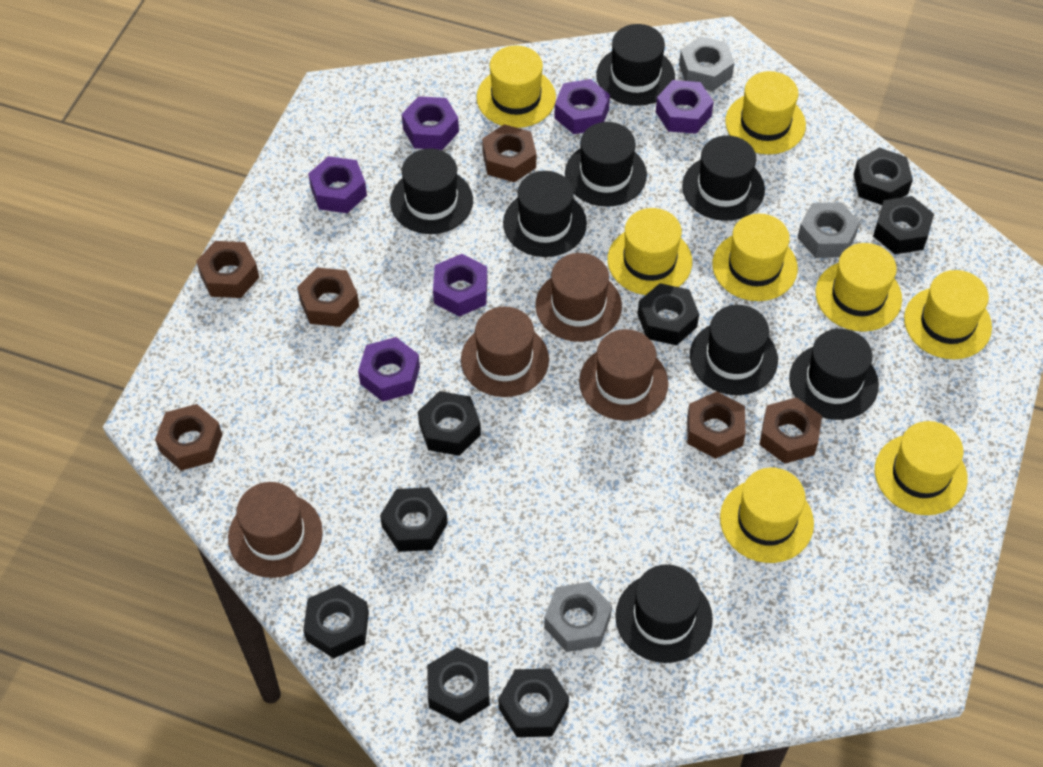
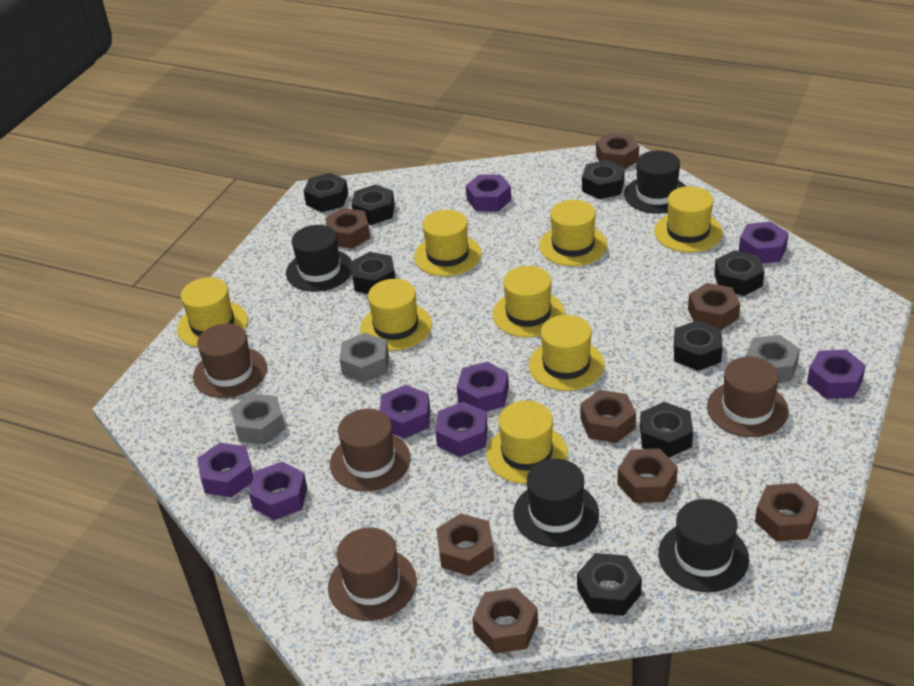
black hat: [390,149,473,234] [503,171,587,257] [565,122,647,207] [596,24,675,106] [615,564,713,663] [682,135,765,221] [690,305,778,395] [789,329,879,420] = 8 -> [286,225,352,292] [513,459,599,547] [624,151,686,214] [658,499,749,592] = 4
brown nut: [155,404,222,471] [196,241,259,298] [297,267,359,327] [482,124,536,182] [687,391,746,459] [759,397,822,464] = 6 -> [325,208,370,249] [436,513,494,576] [472,588,538,654] [580,390,636,443] [596,133,639,169] [617,448,678,503] [688,283,740,330] [755,483,819,542] = 8
purple nut: [308,156,367,213] [358,337,420,402] [402,96,459,150] [433,254,488,317] [554,79,610,134] [656,80,714,134] = 6 -> [197,443,253,497] [249,461,307,520] [380,385,430,439] [435,402,487,457] [457,362,509,412] [466,174,511,212] [739,222,788,263] [807,350,866,399] = 8

